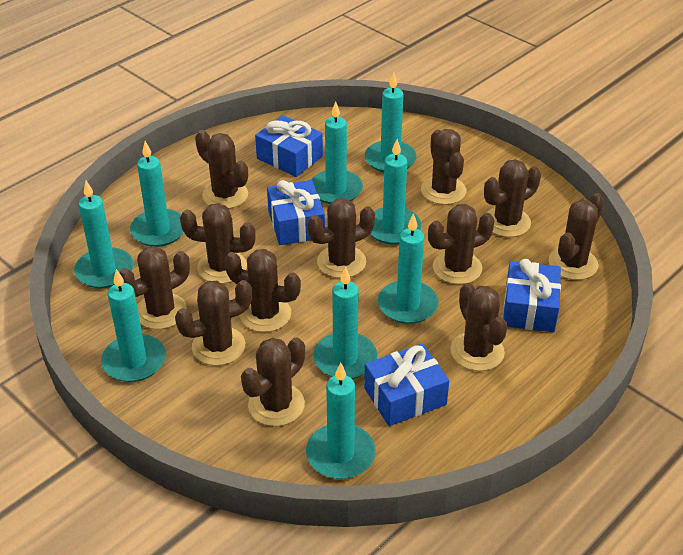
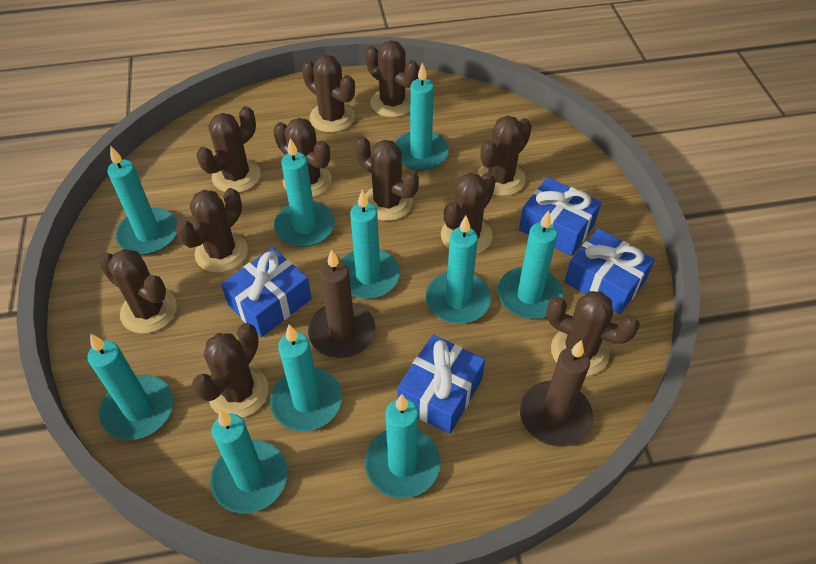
brown cactus: [119,246,190,329] [175,280,252,366] [180,203,256,284] [195,130,248,209] [224,249,301,332] [241,338,305,426] [307,198,375,278] [421,129,467,205] [428,204,494,284] [451,283,507,371] [484,159,541,237] [548,193,604,280] = 12 -> [98,249,177,334] [176,188,248,273] [192,323,269,418] [196,106,261,193] [273,118,332,197] [302,55,355,133] [354,136,419,221] [365,40,419,118] [441,173,496,254] [477,116,532,196] [546,291,640,376] = 11
brown candle: none = 0 -> [308,249,375,358] [520,340,593,447] = 2
turquoise candle: [74,181,134,288] [101,269,166,382] [130,141,184,247] [306,362,376,479] [311,101,363,204] [313,267,377,379] [365,72,417,173] [370,139,421,244] [378,213,439,324] = 9 -> [88,333,173,440] [108,146,178,255] [210,410,288,514] [270,325,342,431] [274,138,335,247] [341,190,400,299] [365,394,441,499] [395,62,449,171] [426,216,491,324] [498,210,563,319] = 10

